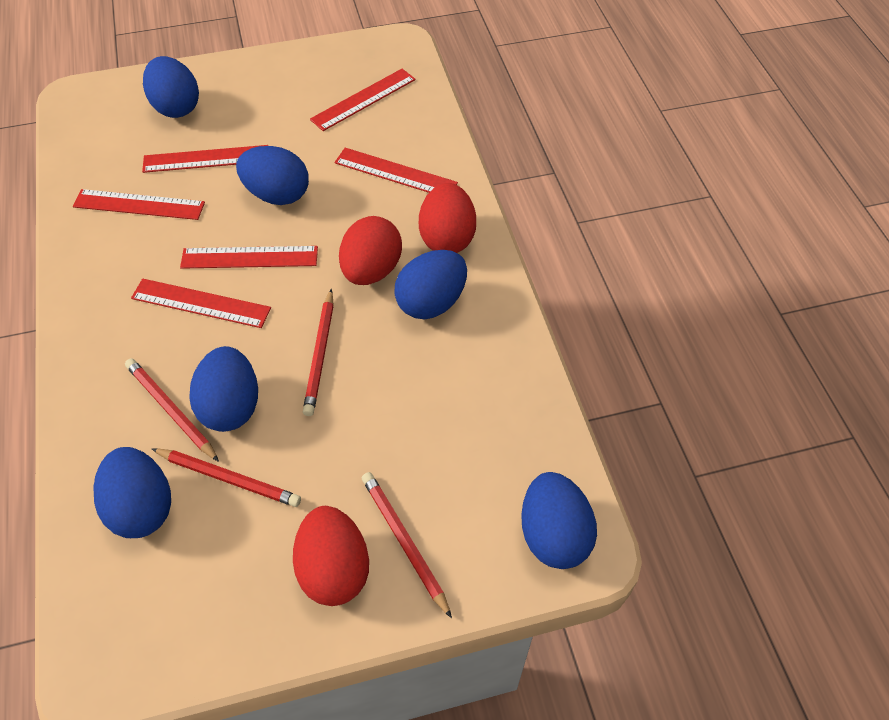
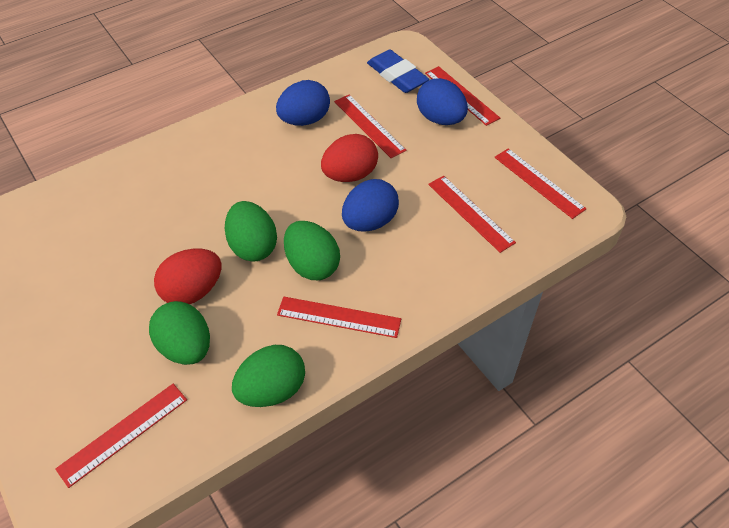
blue egg: [93,447,171,538] [143,56,199,118] [189,346,258,432] [236,146,309,205] [394,250,467,319] [521,472,597,569] = 6 -> [276,80,330,126] [342,179,399,231] [417,78,468,125] = 3
blue eraser: none = 0 -> [367,50,429,93] = 1
green egg: none = 0 -> [149,301,210,365] [225,201,277,262] [232,345,305,407] [284,221,340,280] = 4
red egg: [293,506,369,606] [339,216,402,285] [419,183,476,253] = 3 -> [154,249,221,304] [321,134,378,182] = 2
red pencil: [125,358,219,462] [151,448,301,507] [303,289,334,416] [362,472,452,618] = 4 -> none = 0

